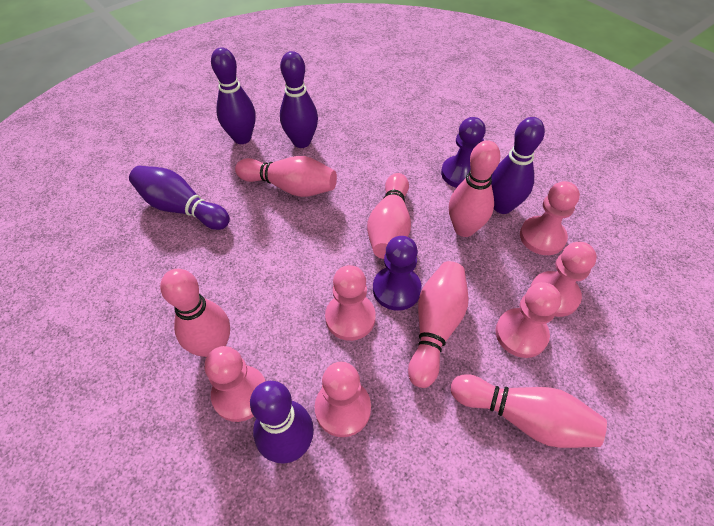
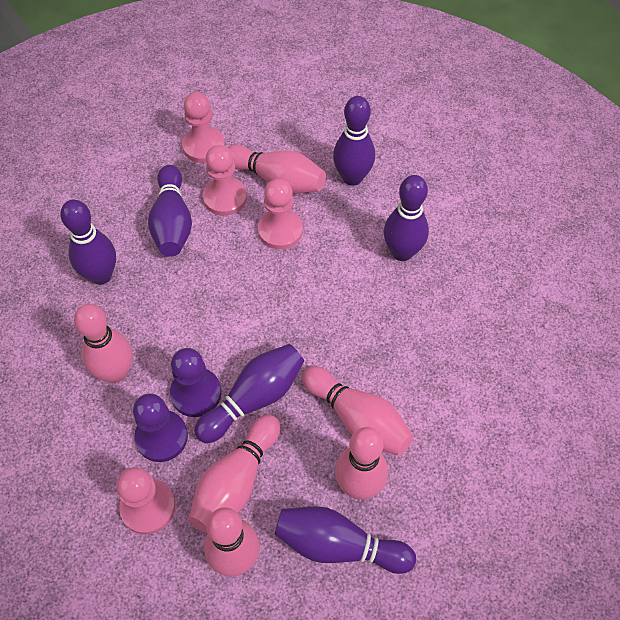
pink pawn: [205,346,266,422] [315,362,371,437] [325,265,376,341] [495,282,561,358] [520,181,580,255] [530,242,597,317] = 6 -> [116,467,175,535] [182,92,225,163] [203,145,247,216] [258,179,303,249] = 4
purple bowling pin: [129,166,230,230] [211,47,256,144] [250,381,314,464] [280,51,318,148] [491,117,545,214] = 5 -> [60,200,116,285] [148,165,192,257] [194,344,304,443] [275,506,416,574] [333,96,375,186] [384,175,429,261] = 6

